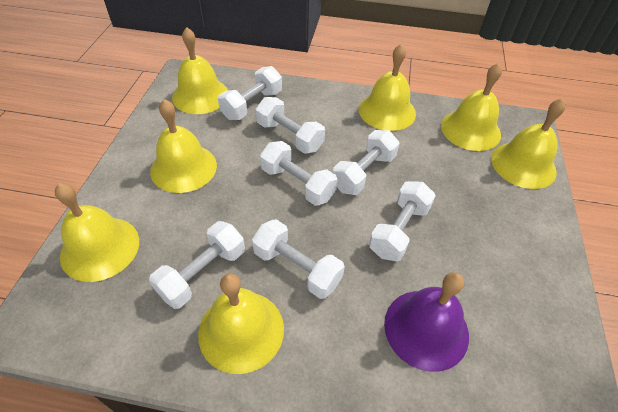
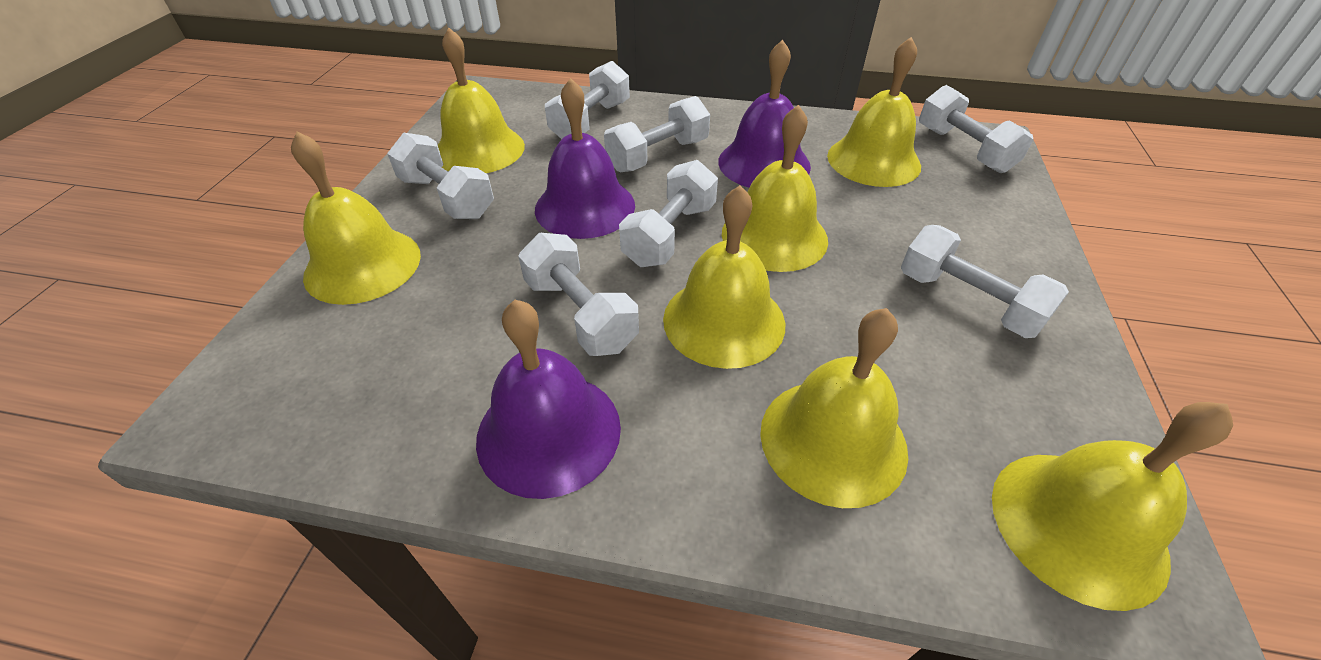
purple bell: [384,272,469,372] = 1 -> [476,300,621,499] [535,78,635,239] [718,39,811,188] = 3

